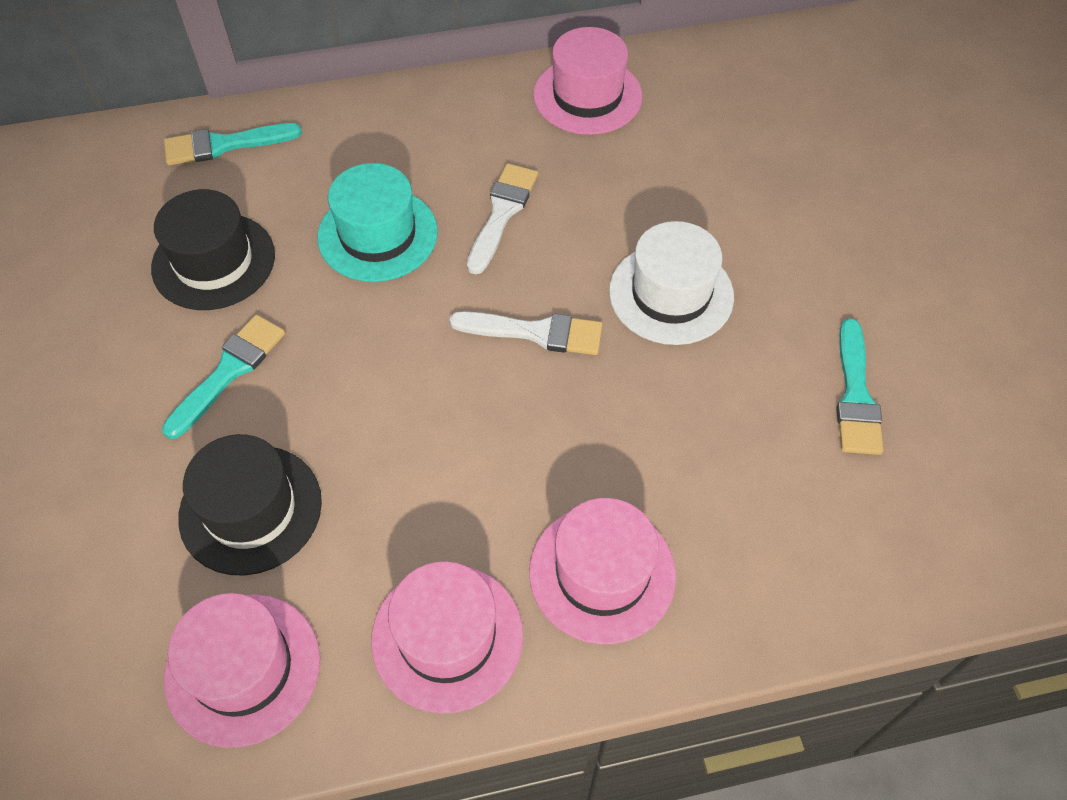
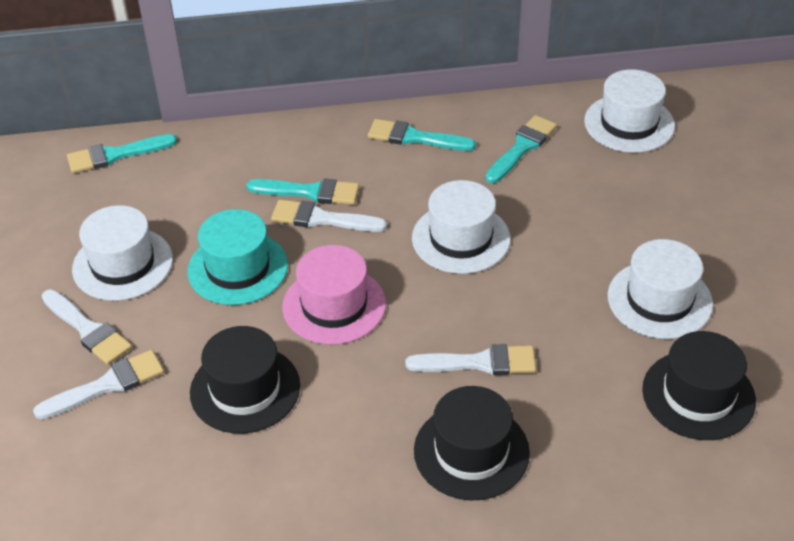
black hat: [151,189,275,310] [178,434,322,575] = 2 -> [190,326,300,434] [414,386,530,500] [642,331,756,440] = 3
pink hat: [164,593,320,748] [371,562,523,714] [529,498,676,644] [533,27,642,135] = 4 -> [282,245,386,345] = 1
turquoise brush: [162,315,285,439] [164,123,302,165] [836,318,883,455] = 3 -> [67,134,177,173] [246,178,359,205] [368,119,476,151] [485,115,557,183] = 4
white brush: [449,311,603,355] [467,163,538,274] = 2 -> [33,350,164,419] [42,289,132,365] [271,199,387,232] [405,344,536,375] = 4
white hat: [609,221,734,345] = 1 -> [72,205,173,301] [412,180,510,274] [584,69,675,153] [608,239,713,339] = 4

